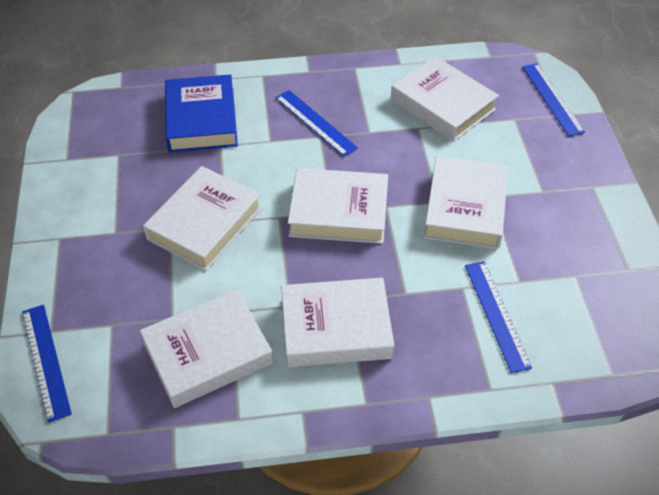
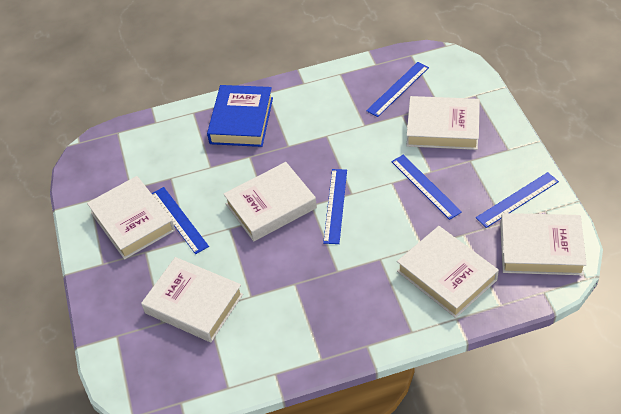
blue ruler: [22,305,72,423] [275,90,358,157] [465,261,532,373] [522,63,585,136] = 4 -> [151,187,209,254] [323,169,347,244] [366,62,429,117] [391,155,462,220] [476,172,559,228] = 5

